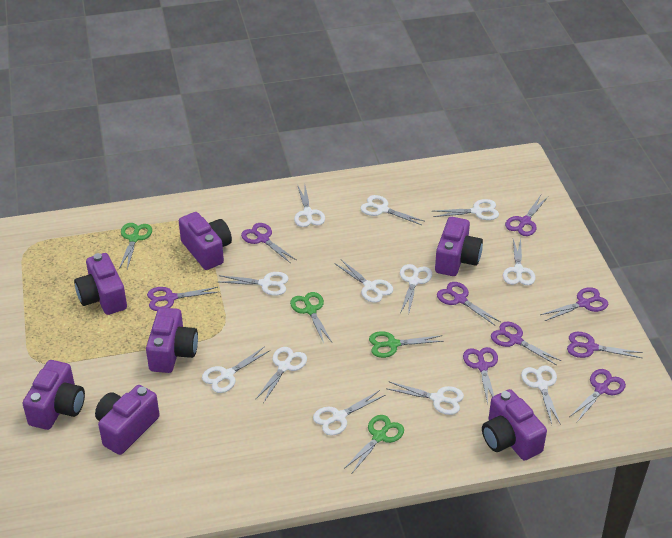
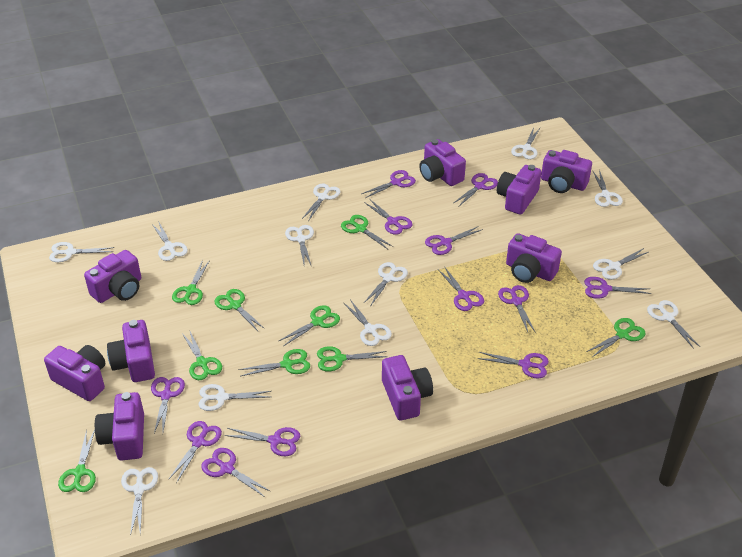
green scissors: [119,223,152,270] [290,292,332,343] [344,415,404,473] [369,331,444,358] = 4 -> [58,429,96,492] [172,260,210,305] [182,332,222,380] [214,289,265,331] [239,349,310,376] [279,305,340,346] [317,346,387,372] [341,215,393,249] [587,318,645,357] = 9
purple camera: [23,360,85,430] [74,253,127,315] [95,385,160,455] [146,307,198,373] [179,212,232,270] [435,217,483,276] [482,389,547,460] = 7 -> [44,345,106,401] [84,250,141,303] [95,392,144,460] [107,320,155,382] [382,355,433,420] [419,139,466,186] [497,165,542,215] [506,233,562,283] [541,150,592,193] = 9
purple scissors: [147,287,218,311] [241,223,296,263] [437,282,501,325] [463,347,498,405] [491,322,561,365] [505,195,548,236] [540,287,608,321] [567,332,643,358] [569,369,626,422] = 9 -> [151,377,185,433] [168,421,222,483] [201,448,271,496] [224,427,301,456] [361,170,416,198] [364,200,413,235] [425,226,483,255] [438,266,484,311] [454,173,498,206] [477,352,549,378] [498,285,536,333] [584,277,651,299] = 12

